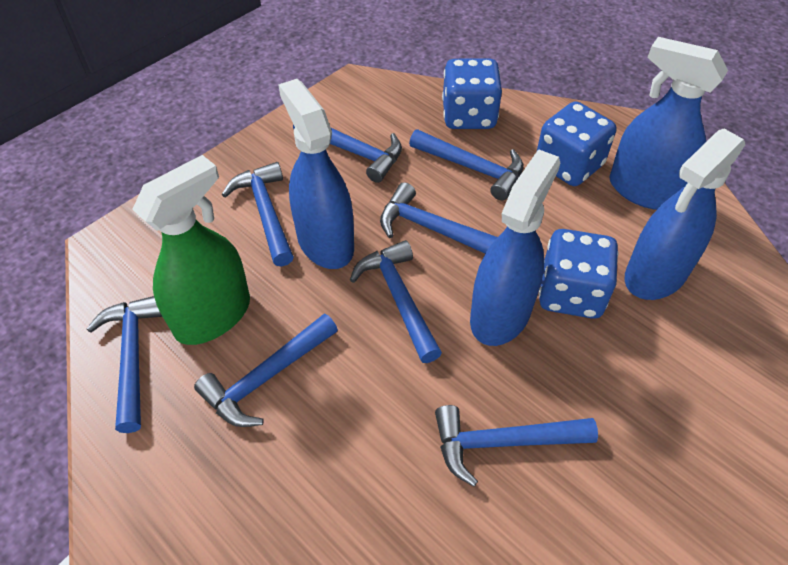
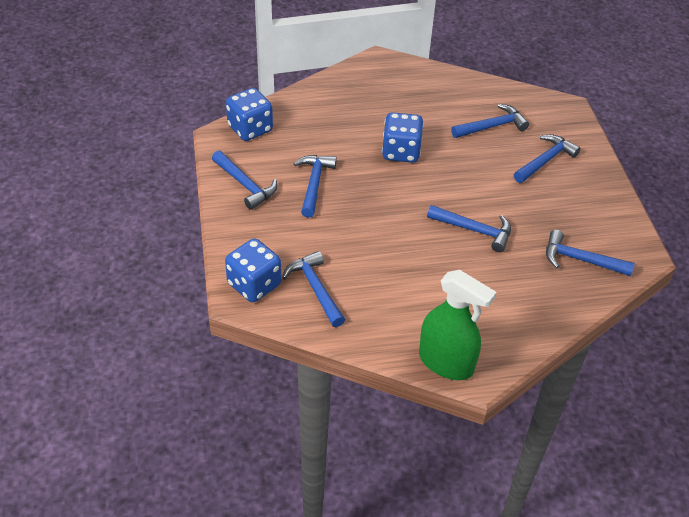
blue hammer: [87,296,162,433] [194,314,338,427] [222,162,294,267] [293,125,402,183] [350,240,442,363] [380,182,497,254] [409,129,523,200] [435,405,598,487] = 8 -> [212,151,277,210] [282,251,345,327] [294,155,337,218] [427,205,511,252] [451,104,529,138] [514,135,581,183] [546,230,635,276] = 7
blue spray bottle: [278,79,354,269] [470,149,560,346] [609,37,728,210] [624,129,746,300] = 4 -> none = 0

